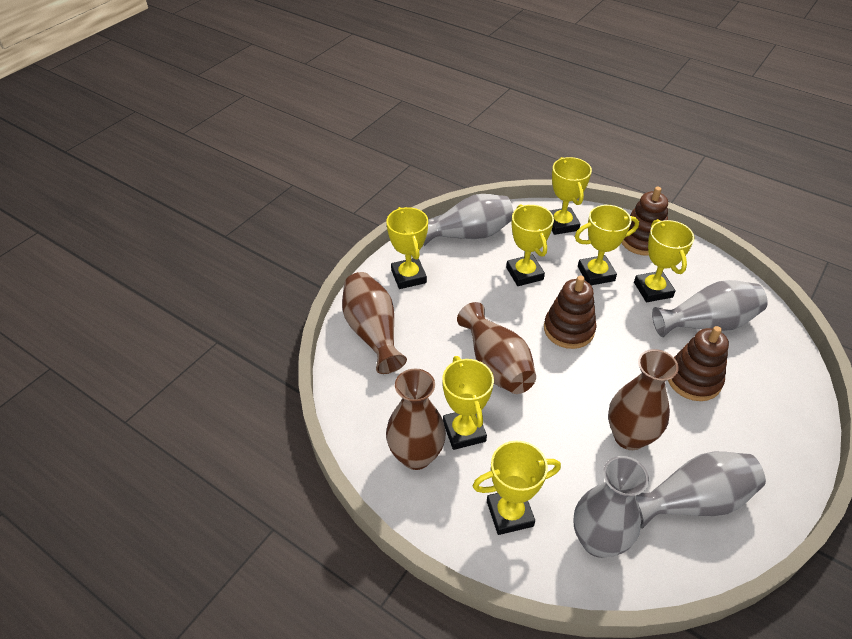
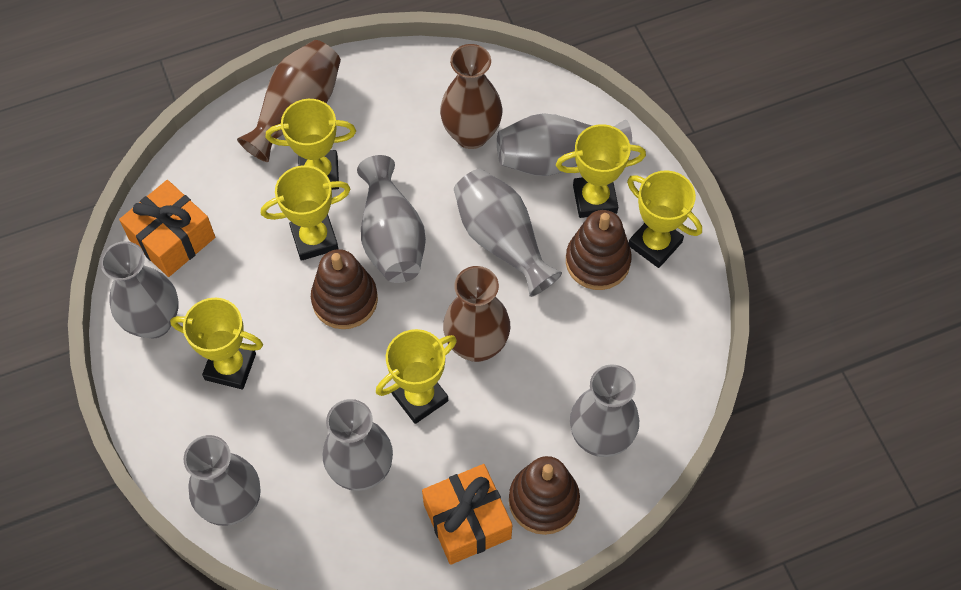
brown vase: [342,272,407,374] [386,369,446,470] [457,302,536,394] [608,349,679,450] = 4 -> [237,40,341,162] [440,44,503,149] [443,266,510,362] = 3
grey vase: [423,194,513,246] [574,456,649,558] [636,452,766,529] [652,280,767,337] = 4 -> [101,241,179,339] [184,435,261,526] [323,399,393,491] [357,155,426,283] [454,169,562,297] [497,113,632,176] [570,364,639,457] = 7
orange gift: none = 0 -> [119,180,215,277] [422,464,512,565] = 2
yellow trophy: [386,207,428,289] [442,356,494,450] [473,441,561,535] [506,205,554,286] [549,157,592,235] [575,205,639,285] [634,219,694,302] = 7 -> [170,298,263,389] [261,165,351,261] [266,99,356,190] [376,329,457,424] [556,124,646,218] [627,170,702,268] = 6

